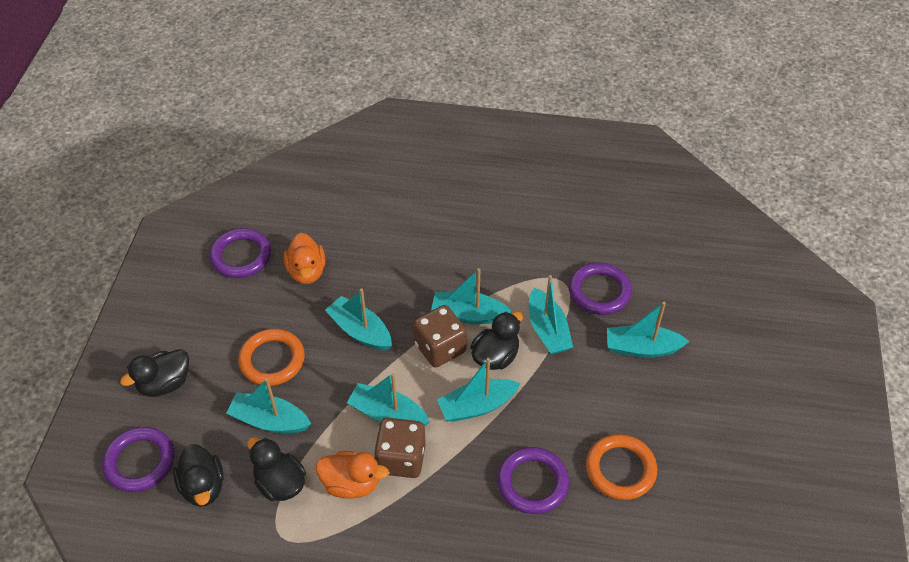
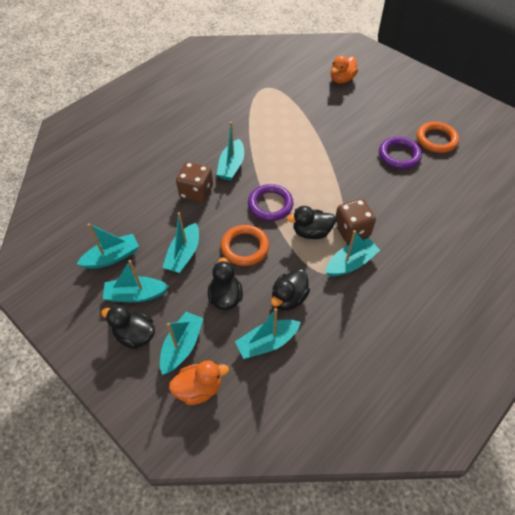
purple ring: [102,427,174,492] [209,228,271,278] [497,447,569,514] [569,262,632,315] = 4 -> [248,184,294,221] [379,137,422,169] = 2

